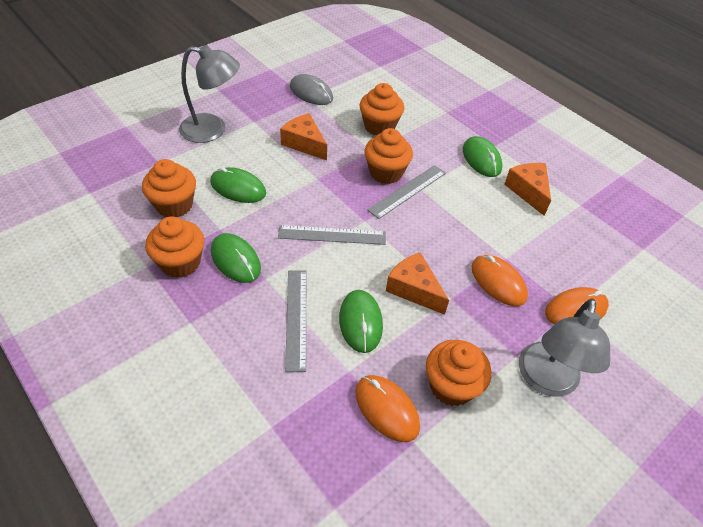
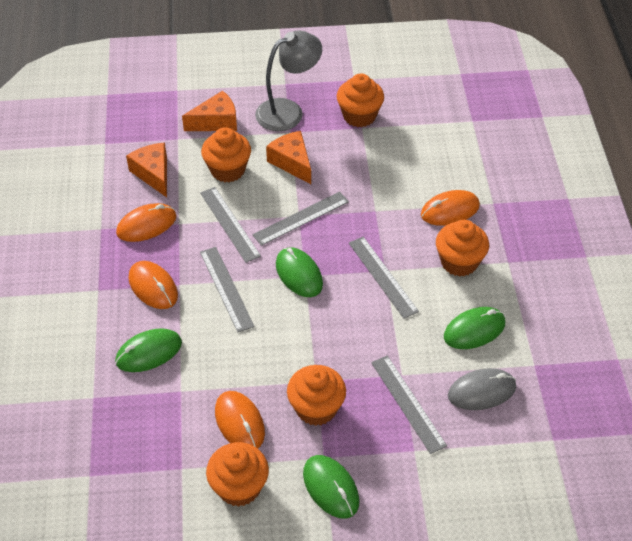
grey lamp: [179,45,240,143] [519,298,610,396] = 2 -> [255,30,322,131] = 1
grey ruler: [278,225,386,245] [285,271,306,372] [367,165,446,219] = 3 -> [200,187,261,263] [200,247,255,332] [253,192,349,246] [349,237,419,319] [371,355,447,454] = 5
orange mouse: [355,375,420,442] [471,255,528,306] [545,287,609,325] = 3 -> [116,203,177,242] [129,261,178,309] [215,391,265,449] [421,190,480,226] = 4

